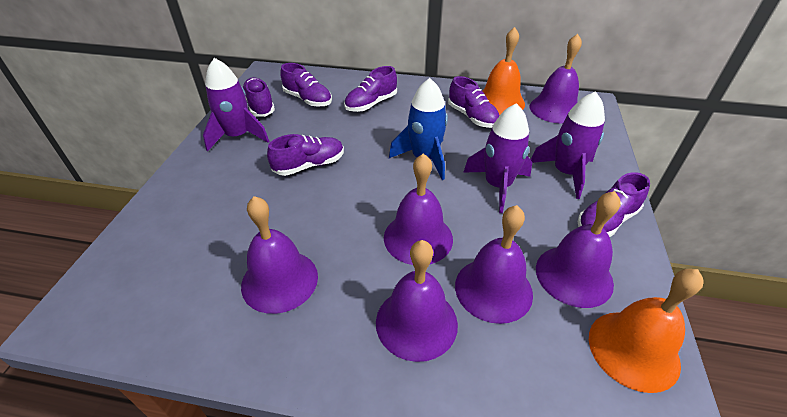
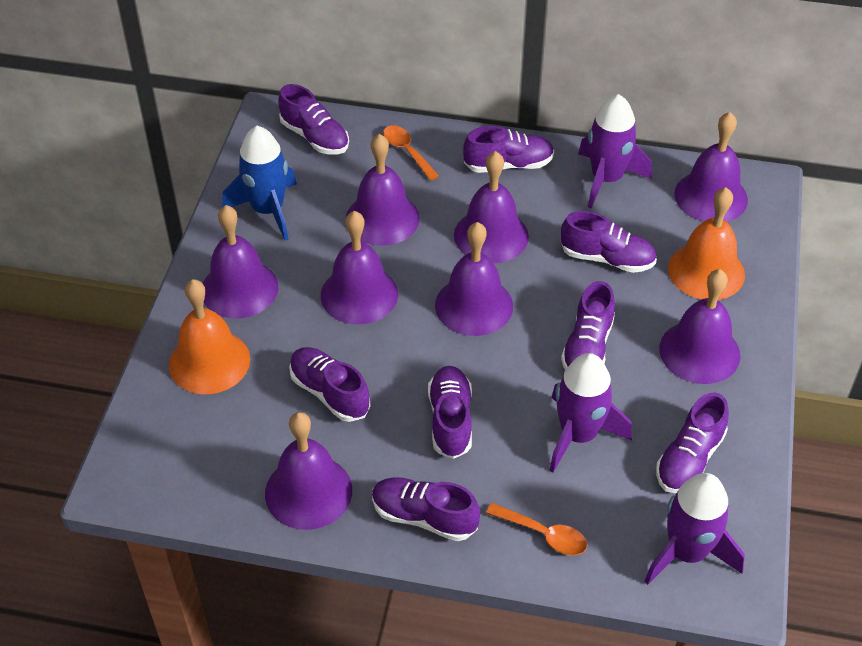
orange spoon: none = 0 -> [383,125,439,181] [486,503,587,555] = 2
purple bell: [241,196,318,314] [376,240,458,362] [384,153,453,265] [455,205,533,324] [530,34,582,124] [536,191,620,308] = 6 -> [203,205,278,319] [265,412,352,530] [321,211,398,324] [346,134,420,246] [435,222,513,336] [454,151,529,263] [659,269,740,384] [674,112,748,222] = 8
purple shoe: [243,77,275,117] [267,134,344,176] [280,63,332,107] [344,66,397,112] [448,76,499,128] [578,172,650,237] = 6 -> [278,84,349,155] [289,347,371,422] [372,477,480,541] [428,366,472,459] [463,126,554,173] [561,211,657,273] [561,281,615,370] [656,393,729,493] = 8

